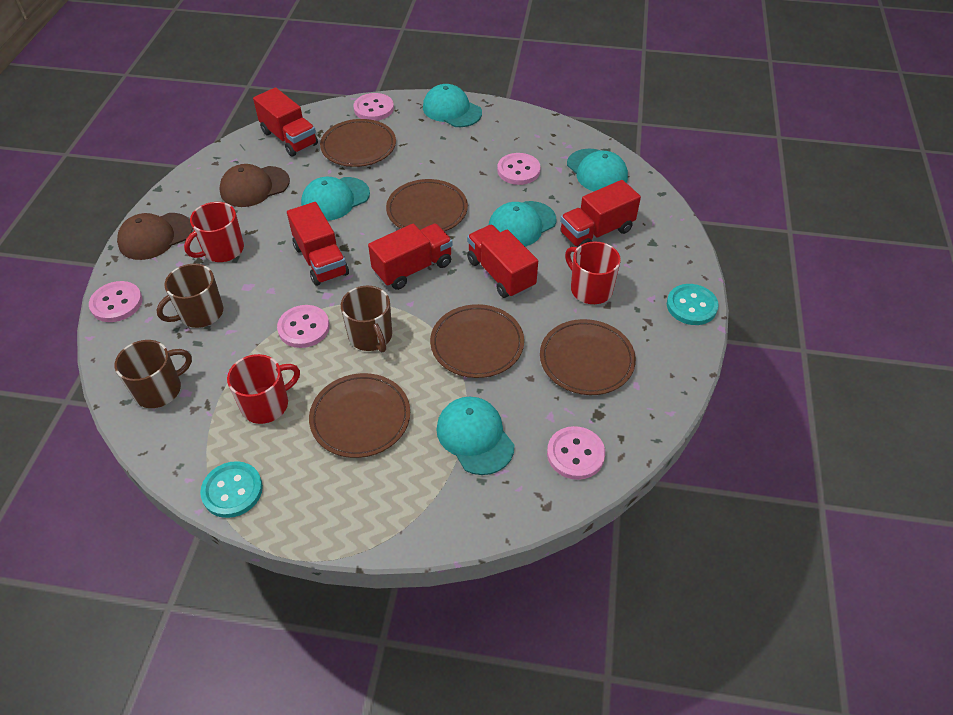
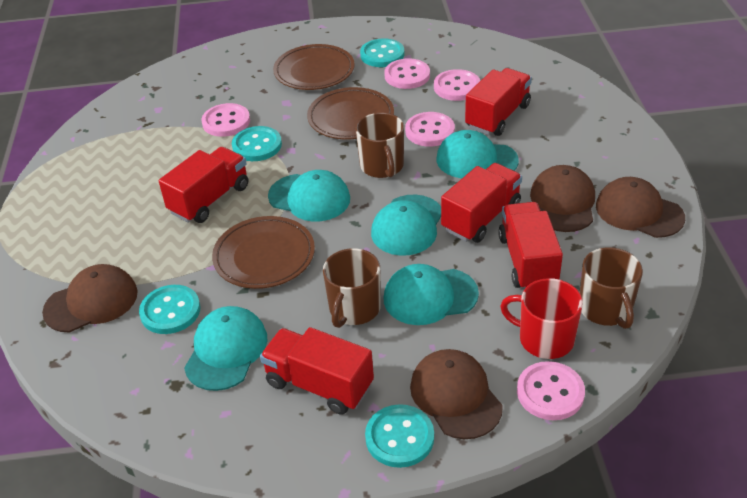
brown cap: [117,213,193,260] [219,164,290,207] = 2 -> [42,264,138,332] [410,349,503,439] [530,165,595,232] [596,177,685,238] = 4
brown plate: [309,373,410,458] [320,119,396,167] [386,179,468,232] [430,304,524,378] [540,319,636,395] = 5 -> [212,216,315,289] [273,44,355,90] [307,87,394,140] = 3
red mug: [184,202,244,262] [227,354,300,424] [565,242,621,304] = 3 -> [500,278,583,359] = 1
turquoise button: [200,461,263,518] [667,284,719,325] = 2 -> [139,285,200,334] [232,126,282,161] [360,38,404,67] [365,404,434,468] = 4

